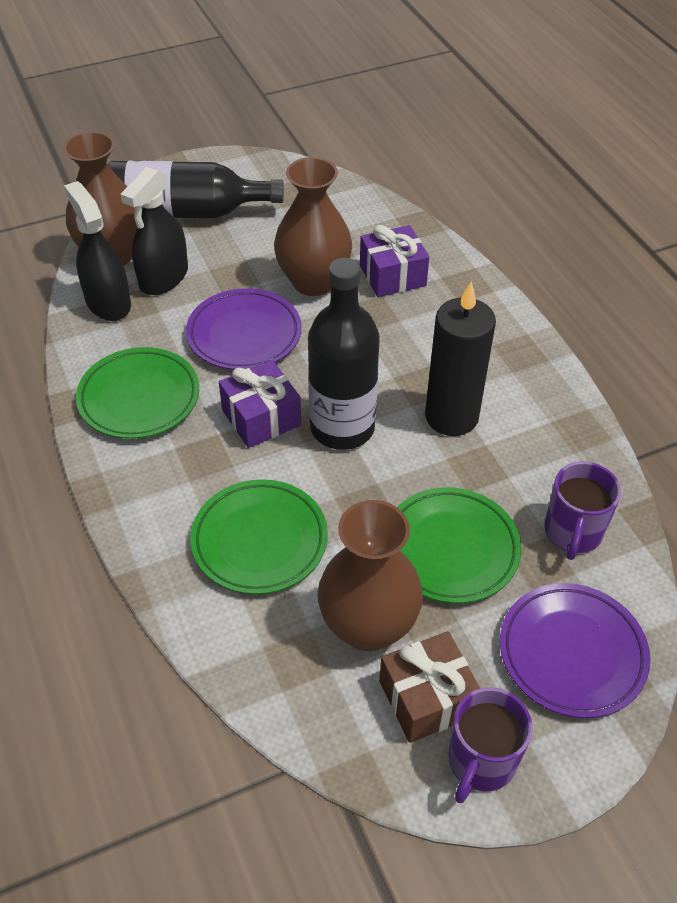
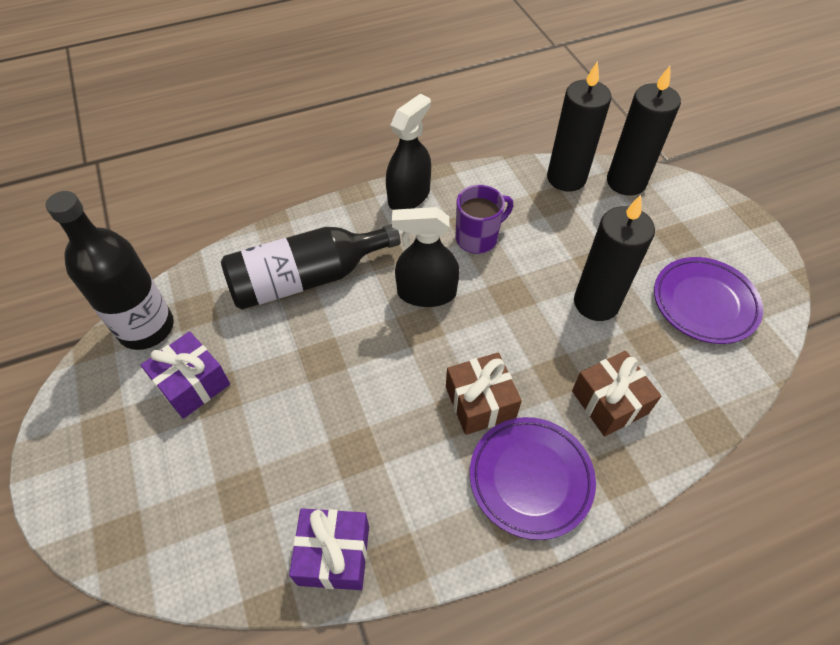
black candle: [425,281,496,436] = 1 -> [547,61,612,192] [574,195,655,321] [607,66,681,196] = 3
brown gift: [379,631,480,743] = 1 -> [446,352,522,435] [572,351,661,437] = 2
brown vase: [63,131,142,266] [274,157,352,296] [318,500,423,651] = 3 -> none = 0
green plate: [76,347,199,439] [190,479,328,595] [397,487,522,603] = 3 -> none = 0
purple mug: [448,687,533,803] [544,461,621,560] = 2 -> [456,185,513,254] = 1

